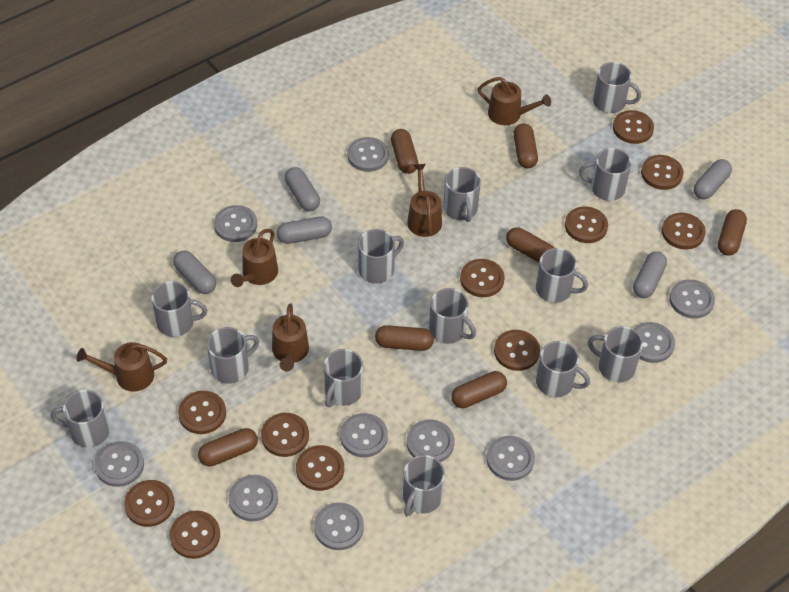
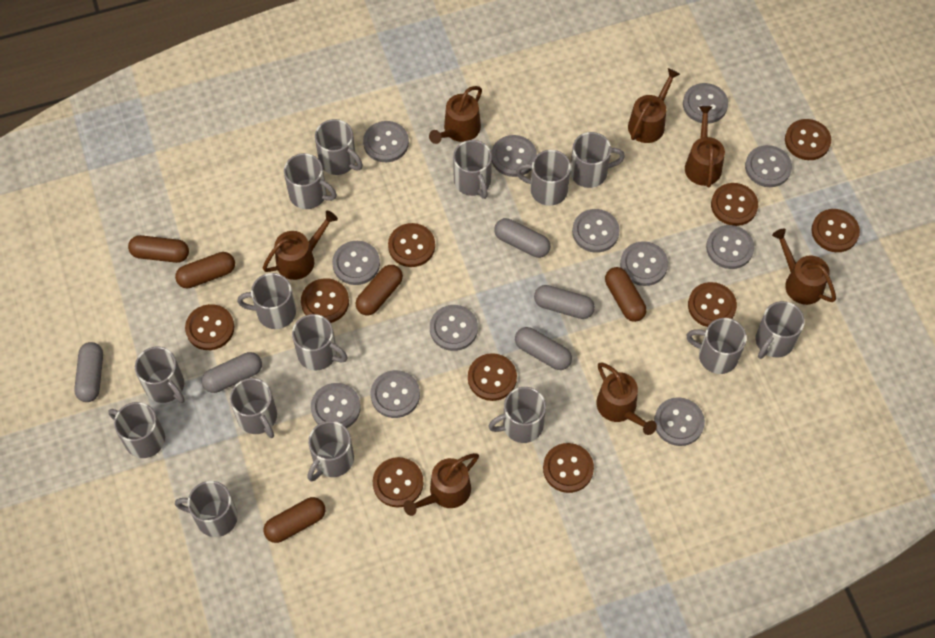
brown button: [124,480,175,527] [170,511,220,559] [178,391,226,434] [261,413,309,457] [296,445,344,491] [460,259,505,297] [494,330,540,371] [565,206,608,243] [613,110,654,144] [641,155,684,190] [662,213,706,250] = 11 -> [185,304,234,350] [301,278,349,323] [373,457,424,508] [388,223,435,267] [468,353,517,401] [543,443,594,493] [688,282,737,327] [711,183,758,226] [785,119,831,160] [811,209,860,252] = 10
brown capsule: [198,428,258,467] [375,325,434,351] [391,129,418,174] [451,371,507,408] [506,227,554,262] [513,123,538,169] [718,209,747,256] = 7 -> [128,235,189,263] [175,252,235,288] [264,497,325,543] [356,265,403,316] [605,267,646,322] = 5
brown watering can: [76,342,167,392] [231,229,278,287] [272,303,309,372] [407,164,442,237] [478,77,551,125] = 5 -> [263,211,338,280] [404,453,479,516] [429,86,482,144] [596,363,657,435] [628,68,680,143] [685,106,725,188] [772,228,836,305] = 7
grey button: [95,441,144,487] [214,205,257,242] [228,475,278,521] [314,503,364,550] [340,413,388,457] [347,137,389,172] [407,420,455,462] [486,436,535,481] [634,322,675,363] [669,279,715,319] = 10 -> [311,383,361,428] [332,241,380,285] [363,121,409,162] [370,370,420,418] [430,305,478,351] [491,135,537,177] [572,209,620,253] [620,241,668,286] [654,397,705,446] [683,83,728,124] [706,225,754,269] [745,145,792,187] = 12
grey mug: [51,390,110,448] [151,281,207,337] [207,327,259,384] [324,349,363,407] [358,229,404,284] [403,455,445,516] [429,288,476,344] [443,167,481,222] [536,248,588,303] [536,341,590,397] [579,148,632,201] [588,326,643,382] [593,62,641,113] = 13 -> [108,402,165,458] [135,347,185,403] [175,481,238,537] [230,378,277,438] [237,273,296,329] [284,153,337,209] [292,314,348,371] [307,421,354,481] [315,119,363,175] [453,140,492,199] [488,387,546,443] [516,150,571,206] [570,132,625,188] [686,318,747,374] [756,301,805,359] = 15

